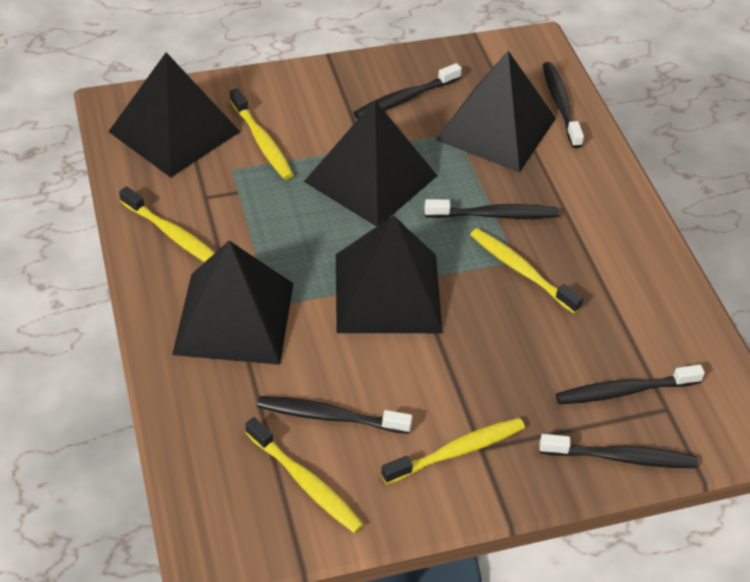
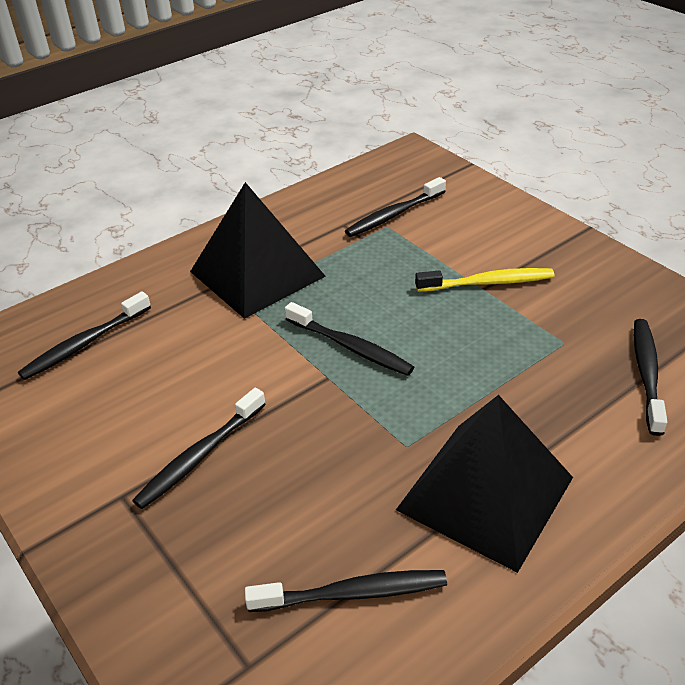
black pyramid: [108,52,240,178] [172,241,294,365] [304,100,437,227] [336,215,442,333] [436,51,556,173] = 5 -> [190,182,326,319] [396,395,573,573] = 2
yellow toothbrush: [119,186,215,262] [230,88,294,180] [245,417,364,533] [381,418,525,484] [470,228,584,314] = 5 -> [415,268,554,292] = 1

